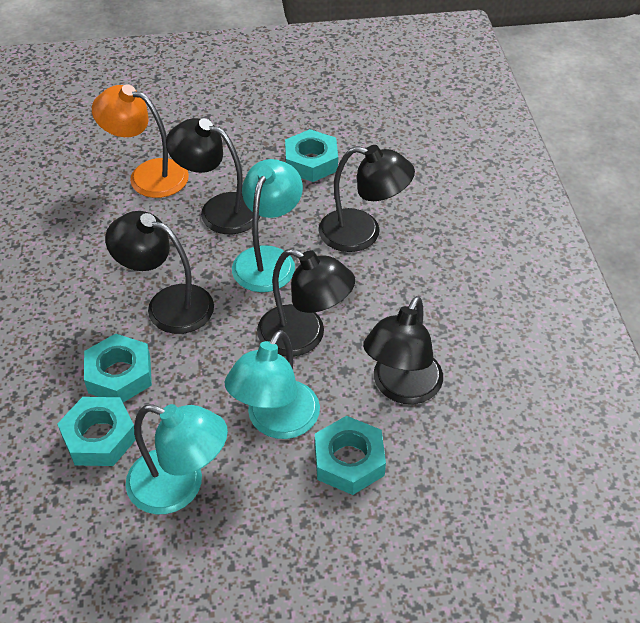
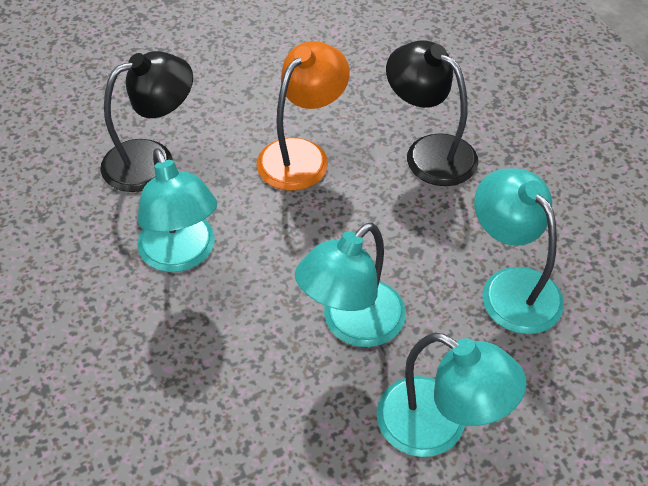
black lamp: [105,211,214,334] [166,118,261,234] [257,249,355,356] [318,145,415,252] [363,296,443,404] = 5 -> [100,51,193,192] [386,40,478,186] = 2
turquoise lamp: [126,404,228,514] [225,330,320,439] [232,159,303,292] = 3 -> [137,148,217,272] [295,222,406,347] [376,333,527,457] [474,169,564,334] = 4
turquoise nut: [57,397,136,466] [84,334,152,402] [285,129,338,182] [315,416,386,495] = 4 -> none = 0

